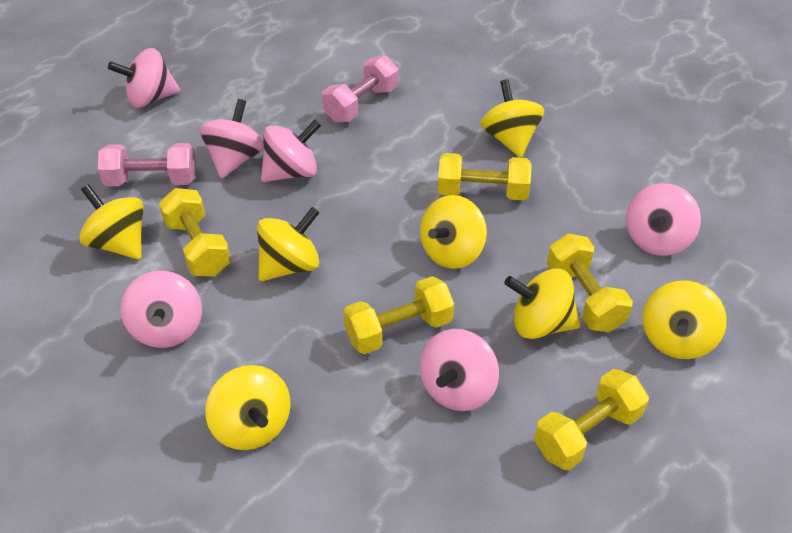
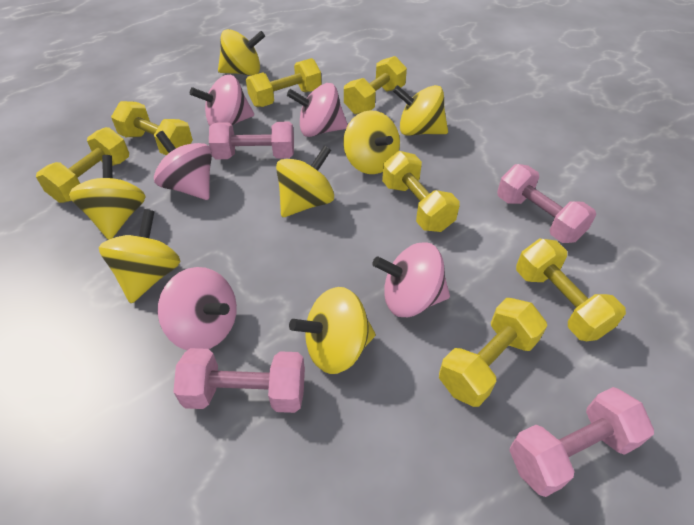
pink dumbbell: [98,143,196,186] [322,55,398,123] = 2 -> [173,348,305,413] [209,122,294,159] [497,164,596,243] [509,387,654,497] = 4
pink spinning top: [108,48,180,108] [120,271,202,348] [199,99,264,179] [261,120,321,182] [420,329,499,411] [626,183,701,256] = 6 -> [154,131,212,200] [158,267,237,350] [190,75,254,126] [287,83,348,137] [372,242,450,317] = 5
yellow dumbbell: [159,188,231,276] [343,276,454,354] [438,153,532,200] [534,369,649,470] [547,233,633,332] = 5 -> [36,127,129,203] [111,101,193,155] [246,58,321,107] [344,56,407,114] [382,151,460,232] [439,298,547,407] [516,238,626,341] = 7

